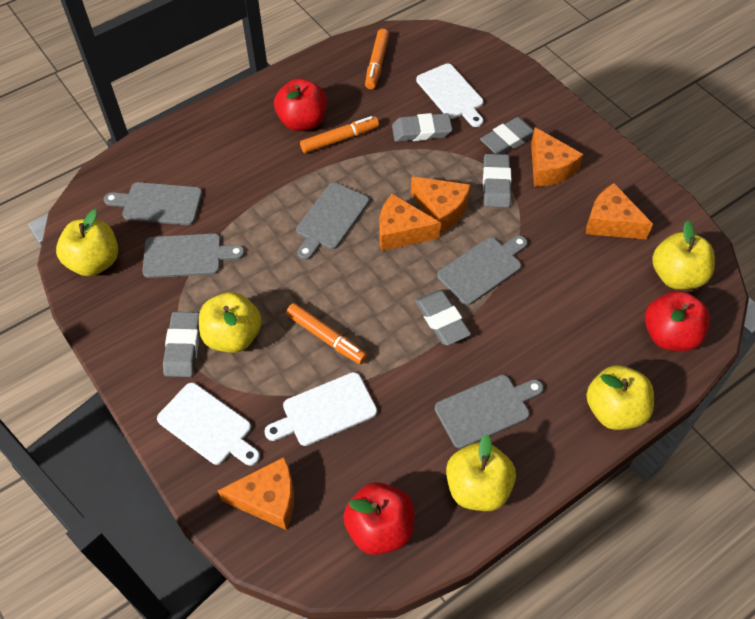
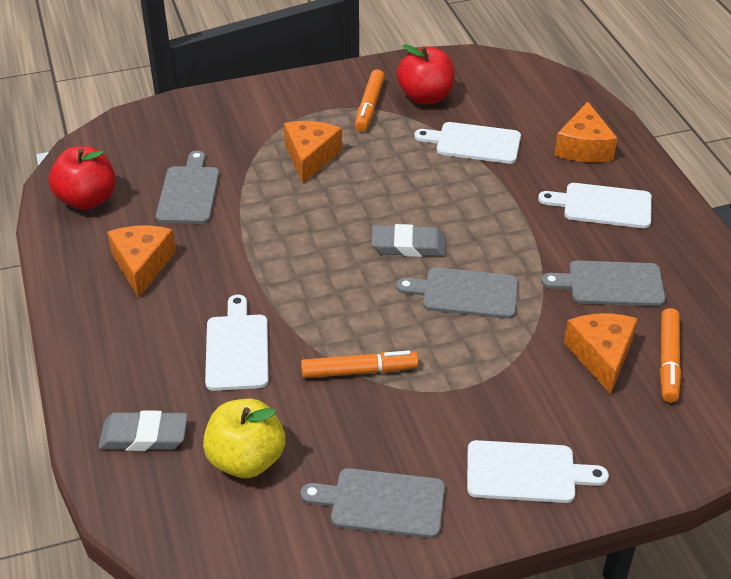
grey cutting board: [104,182,202,225] [143,233,245,278] [296,182,369,260] [435,375,543,449] [437,236,528,305] = 5 -> [156,150,219,224] [301,468,445,538] [396,267,518,319] [541,260,666,306] = 4
grey eraser: [163,312,200,377] [392,113,452,142] [415,290,471,346] [480,117,534,154] [483,154,511,208] = 5 -> [98,411,188,451] [371,224,446,257] = 2
orange cheese: [218,457,294,530] [380,194,441,251] [411,176,471,233] [531,127,583,187] [586,183,653,239] = 5 -> [107,225,176,297] [284,121,342,183] [555,102,617,162] [564,313,638,394] = 4
red apple: [274,78,327,131] [343,482,414,555] [645,291,710,351] = 3 -> [49,146,116,210] [397,44,455,104] = 2
white cutting board: [157,383,260,466] [264,372,377,446] [416,64,484,127] = 3 -> [205,294,269,391] [414,122,521,164] [467,440,609,503] [538,183,652,228] = 4
yellow apple: [56,209,118,276] [199,292,262,353] [446,434,516,511] [586,365,654,430] [652,220,715,290] = 5 -> [203,398,285,478] = 1

